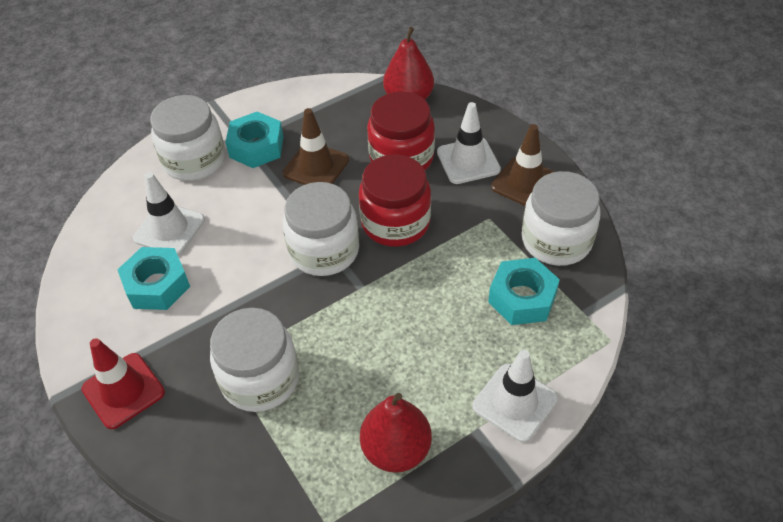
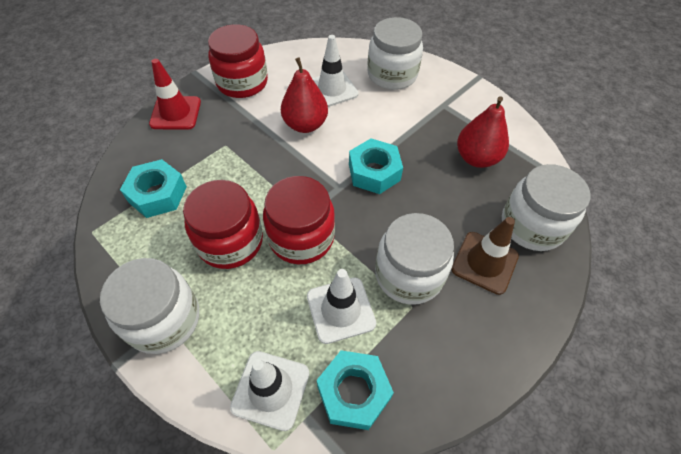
brown traffic cone: [283,108,349,185] [491,124,555,206] = 2 -> [451,217,519,295] = 1
red jar: [359,155,431,247] [367,92,435,170] = 2 -> [183,180,263,269] [208,24,268,98] [263,176,335,264] = 3

